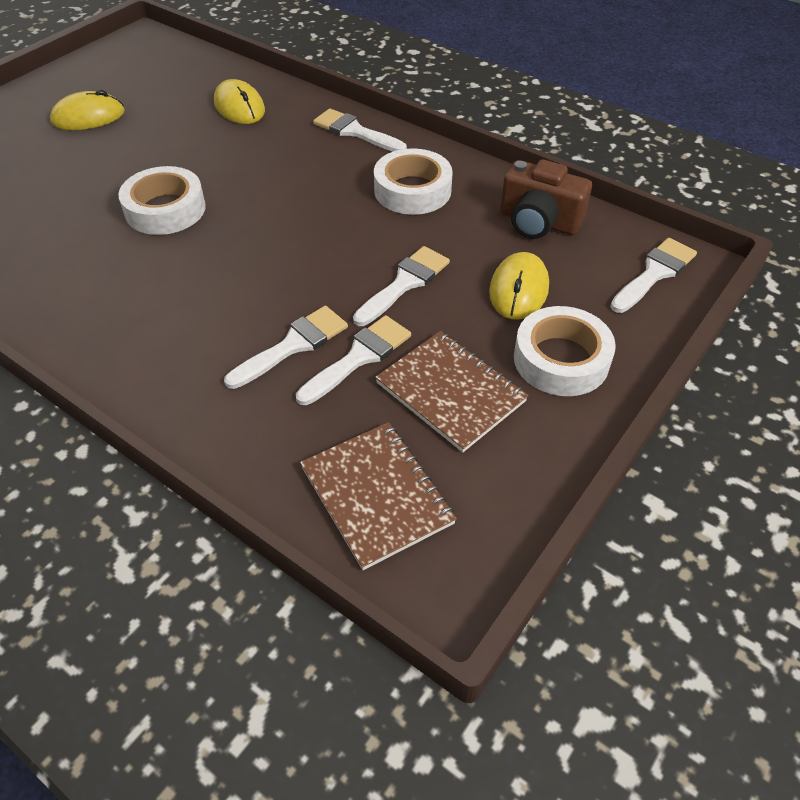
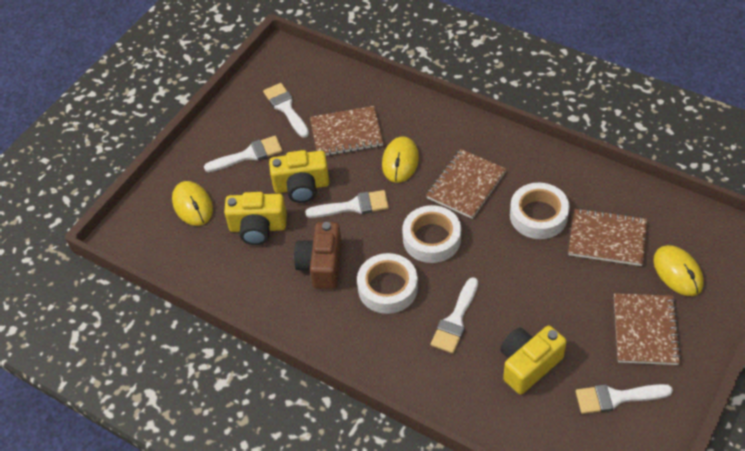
brown notebook: [300,422,457,570] [375,331,528,453] = 2 -> [310,106,384,156] [426,149,506,219] [568,208,647,266] [614,293,681,365] = 4
yellow camera: none = 0 -> [224,192,287,245] [269,150,329,203] [500,326,567,394] = 3

